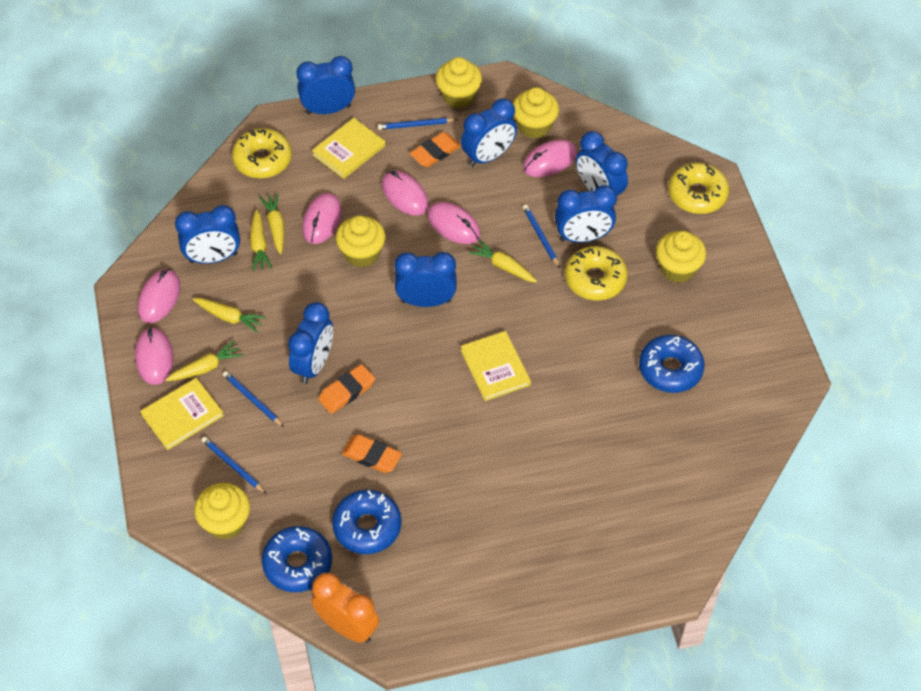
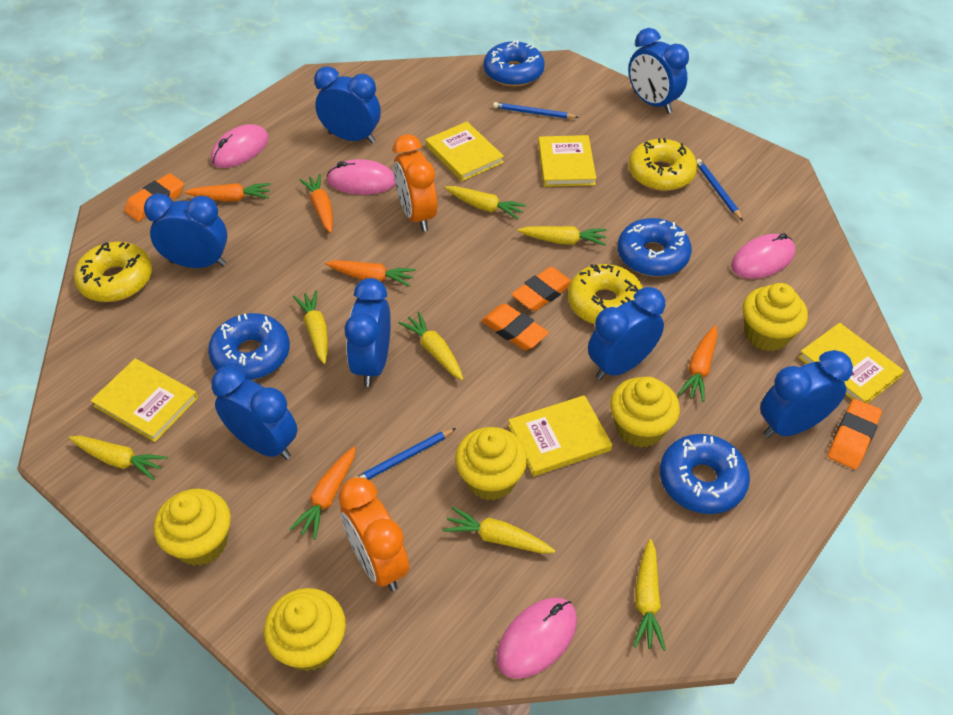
blue donut: [262,526,332,592] [332,490,402,554] [639,335,705,393] = 3 -> [208,313,290,380] [484,41,545,87] [617,218,692,277] [660,434,750,514] = 4
blue pencil: [201,436,267,494] [223,371,284,427] [378,118,457,130] [523,205,560,268] = 4 -> [356,428,456,480] [493,102,579,119] [696,159,743,221] = 3
orange carrot: none = 0 -> [184,183,271,201] [289,447,356,540] [299,174,333,233] [325,260,416,287] [678,326,717,402] = 5
orange clock: [311,573,379,643] = 1 -> [338,477,409,591] [393,134,437,232] = 2
orange eraser: [318,364,375,414] [342,434,402,473] [410,132,461,167] = 3 -> [124,173,184,222] [481,304,549,350] [511,267,572,311] [827,399,882,469] = 4
pink mouse: [135,327,173,385] [138,269,180,323] [302,193,342,244] [382,171,429,216] [427,202,480,244] [523,140,577,177] = 6 -> [211,124,269,168] [327,159,396,195] [496,597,577,679] [731,233,795,279] = 4
yellow book: [140,378,224,450] [312,118,385,179] [461,331,531,401] = 3 -> [91,359,198,442] [426,122,504,181] [508,395,612,477] [538,135,596,187] [798,323,904,403] = 5
yellow carrot: [165,340,243,381] [193,298,266,333] [250,209,272,271] [259,193,284,254] [468,240,537,283] = 5 -> [69,436,168,480] [293,290,328,364] [399,312,463,380] [443,506,555,554] [445,186,527,220] [518,226,607,246] [633,539,666,651] = 7

